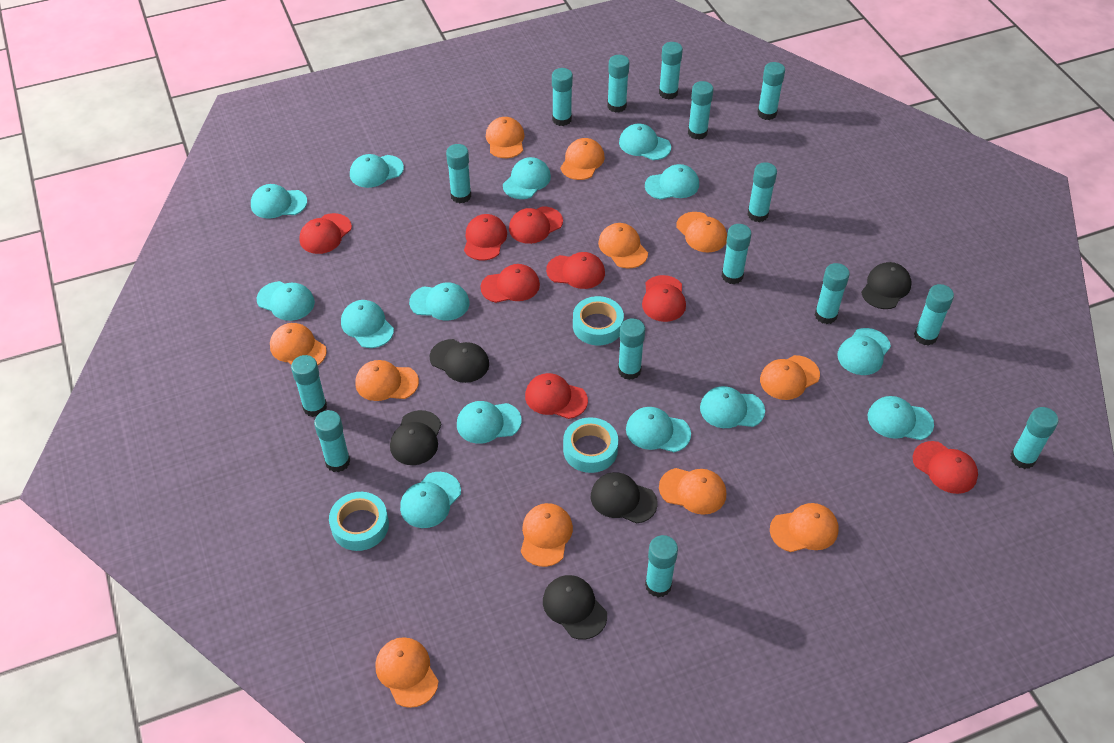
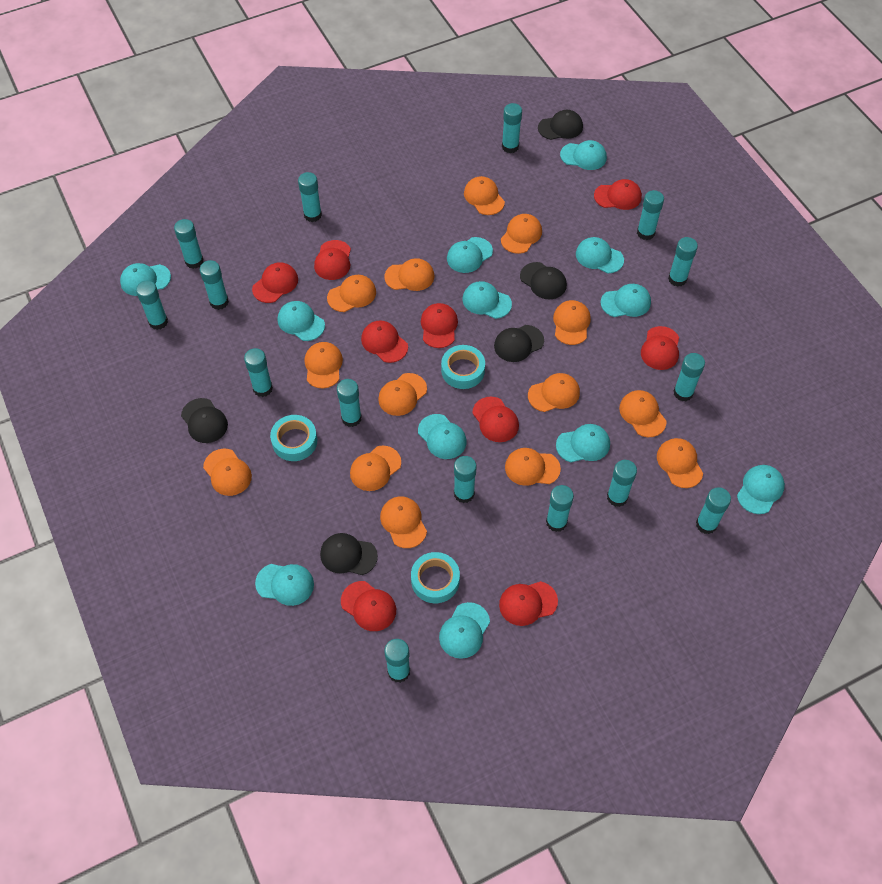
orange cap: [270,323,327,365] [355,360,419,401] [376,637,439,708] [486,117,524,158] [521,503,573,567] [560,138,605,180] [598,223,648,269] [659,468,726,515] [676,212,727,252] [760,355,820,400] [770,503,838,552] = 11 -> [203,449,252,496] [305,342,343,388] [327,275,376,312] [350,445,401,491] [378,373,427,416] [380,496,427,548] [384,258,434,291] [464,176,505,215] [501,214,542,254] [505,448,561,486] [528,373,580,412] [553,300,591,345] [619,390,667,437] [657,438,703,488] = 14
red cap: [299,213,352,254] [464,214,507,260] [481,264,540,303] [509,207,563,244] [525,373,588,419] [546,252,605,289] [642,275,686,322] [913,441,978,494] = 8 -> [252,262,298,303] [314,240,351,280] [341,581,396,631] [361,320,408,363] [421,303,458,348] [472,397,519,442] [499,581,558,626] [594,179,642,210] [641,326,679,370] = 9
turquoise cap: [251,184,307,219] [257,281,315,321] [341,300,394,348] [350,154,404,188] [400,472,461,528] [409,282,469,320] [457,401,521,444] [503,157,551,199] [619,124,671,160] [626,407,691,452] [645,164,699,200] [700,386,765,428] [837,328,891,375] [868,396,934,440] = 14 -> [120,263,171,296] [255,564,314,606] [278,301,325,341] [418,414,467,459] [439,602,490,659] [447,237,493,273] [462,281,512,319] [556,424,610,462] [560,140,607,170] [576,237,624,273] [601,284,651,317] [737,465,785,514] = 12

